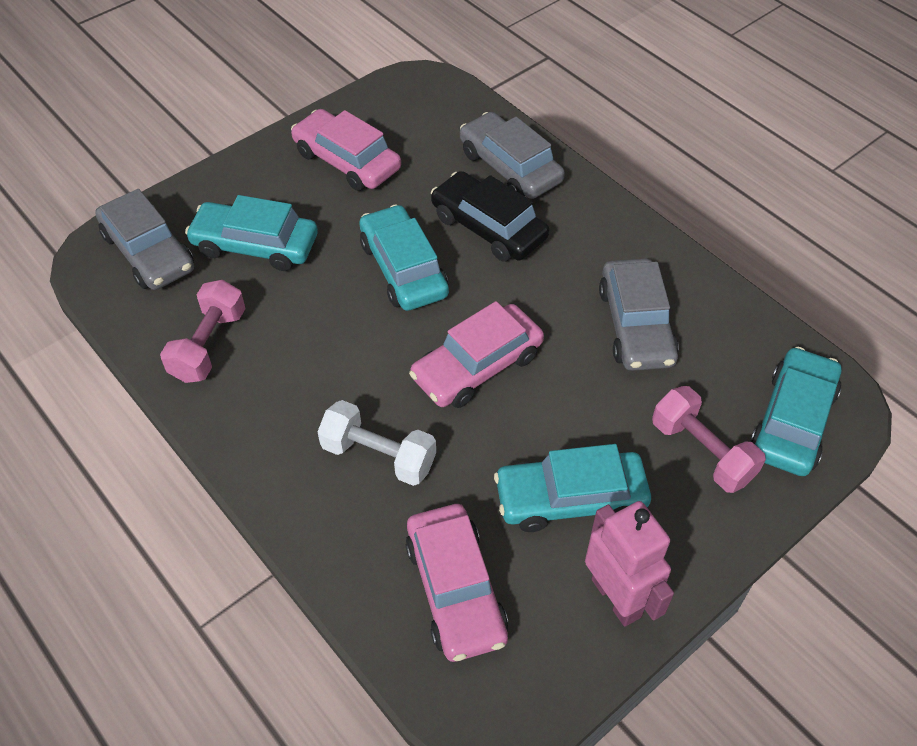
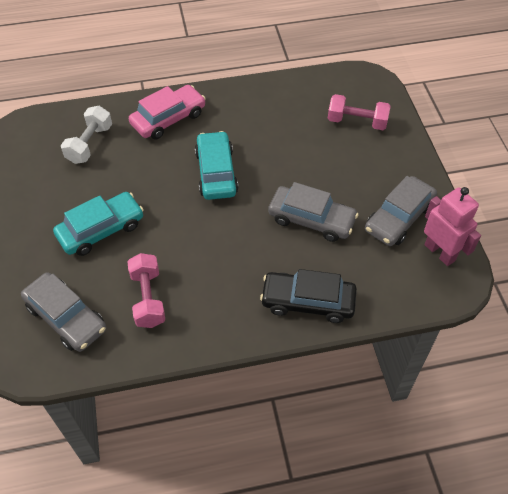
pink car: [291,109,401,191] [406,504,508,662] [409,301,544,408] = 3 -> [129,85,206,139] = 1
turquoise car: [185,195,318,271] [359,204,449,311] [494,444,651,532] [750,347,842,476] = 4 -> [53,192,144,256] [195,131,238,200] = 2

